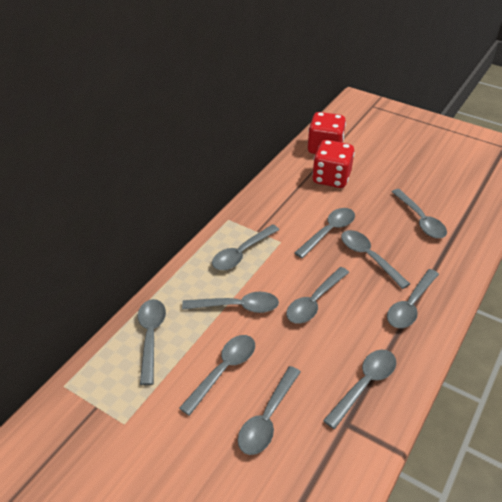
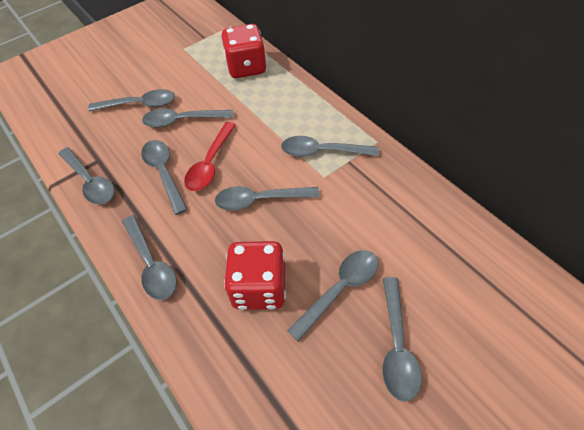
grey spoon: [138,299,166,385] [179,335,255,416] [182,292,279,313] [212,224,279,270] [238,366,301,455] [286,267,349,324] [295,208,355,258] [323,349,396,429] [341,230,410,289] [387,269,439,328] [392,189,447,238] = 11 -> [58,147,115,204] [88,89,175,111] [122,215,177,300] [141,140,188,215] [142,108,233,128] [215,186,320,211] [281,136,379,157] [287,250,378,341] [382,277,422,402] = 9
red spoon: none = 0 -> [184,122,236,191] = 1

